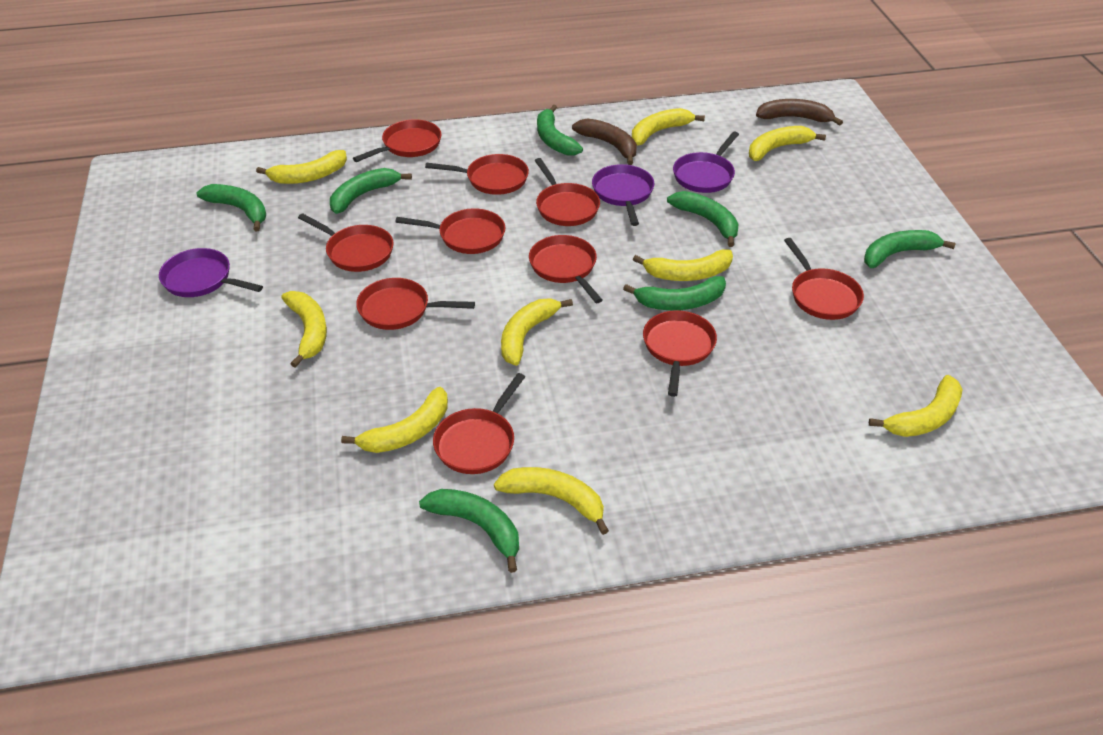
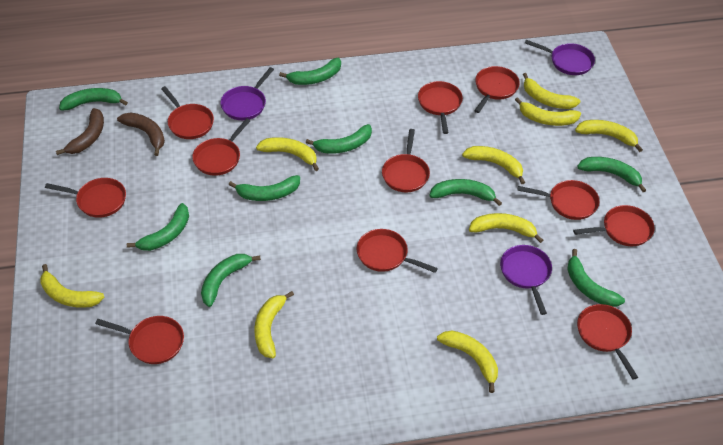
green banana: [196,184,266,231] [330,168,412,214] [419,489,519,573] [537,105,583,156] [623,276,726,310] [667,191,738,247] [864,230,956,268] = 7 -> [59,88,128,111] [127,203,189,251] [201,254,261,307] [229,175,300,201] [279,58,341,85] [306,124,372,154] [429,179,502,206] [567,249,625,307] [577,157,646,192] = 9
red pan: [298,213,393,272] [353,119,442,162] [356,278,475,330] [395,208,505,254] [425,154,529,195] [433,373,525,474] [529,235,602,303] [535,158,600,226] [643,310,717,397] [784,238,864,320] = 10 -> [45,178,126,218] [95,316,184,364] [161,86,214,139] [192,118,251,176] [357,229,438,273] [382,129,430,192] [418,81,463,134] [474,66,520,113] [517,180,599,220] [573,205,655,246] [577,304,638,380] = 11

